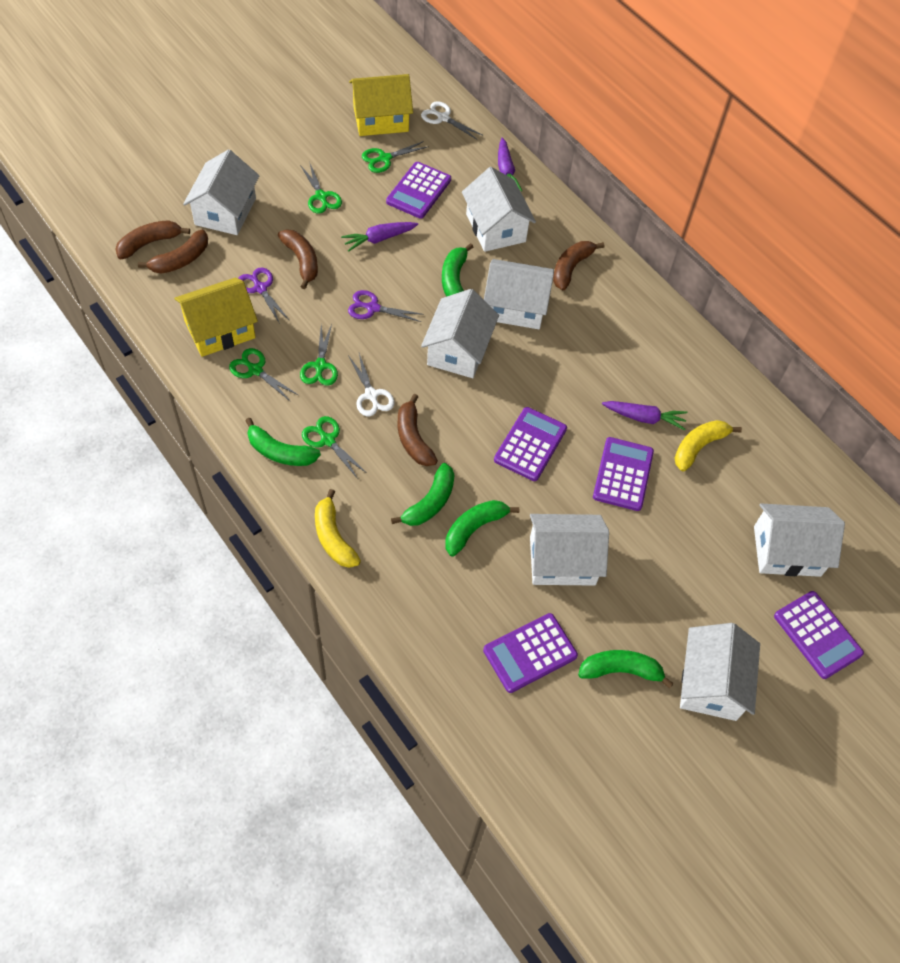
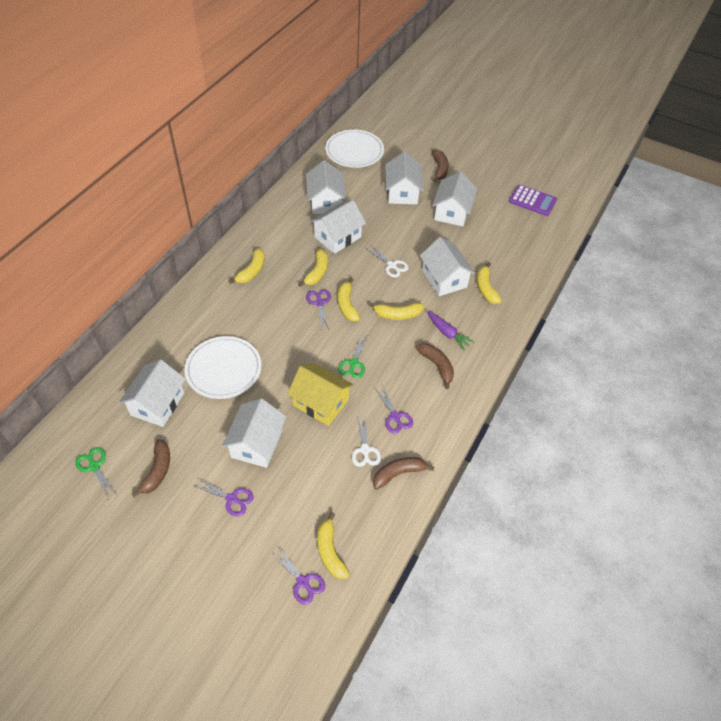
brown banana: [115,220,190,259] [138,230,208,274] [278,229,318,289] [398,394,438,466] [553,241,605,290] = 5 -> [132,439,170,497] [373,457,434,490] [416,343,454,389] [432,149,449,182] = 4
green banana: [245,418,321,466] [391,463,454,526] [442,243,473,297] [445,500,519,556] [578,650,674,689] = 5 -> none = 0
green scissors: [229,348,298,402] [300,161,342,214] [300,324,338,386] [302,416,367,479] [362,141,429,173] = 5 -> [75,447,117,500] [338,334,368,378] = 2
purple calculator: [386,162,451,219] [483,613,578,693] [494,407,567,481] [593,437,654,511] [774,591,864,679] = 5 -> [509,185,557,216] = 1
purple carrot: [341,222,418,251] [498,138,522,192] [602,401,687,430] = 3 -> [427,311,474,350] = 1
purple scissors: [238,268,290,324] [348,290,424,322] = 2 -> [192,478,254,517] [270,545,325,605] [306,289,331,330] [374,385,413,434] = 4
white plate: none = 0 -> [184,336,261,399] [325,130,384,168] = 2
yellow banana: [315,489,361,568] [674,420,742,471] = 2 -> [229,248,265,284] [298,249,328,287] [317,512,350,579] [338,278,360,321] [369,302,424,320] [477,262,501,304] = 6
yellow house: [174,278,258,357] [349,74,413,136] = 2 -> [287,363,354,426] = 1

